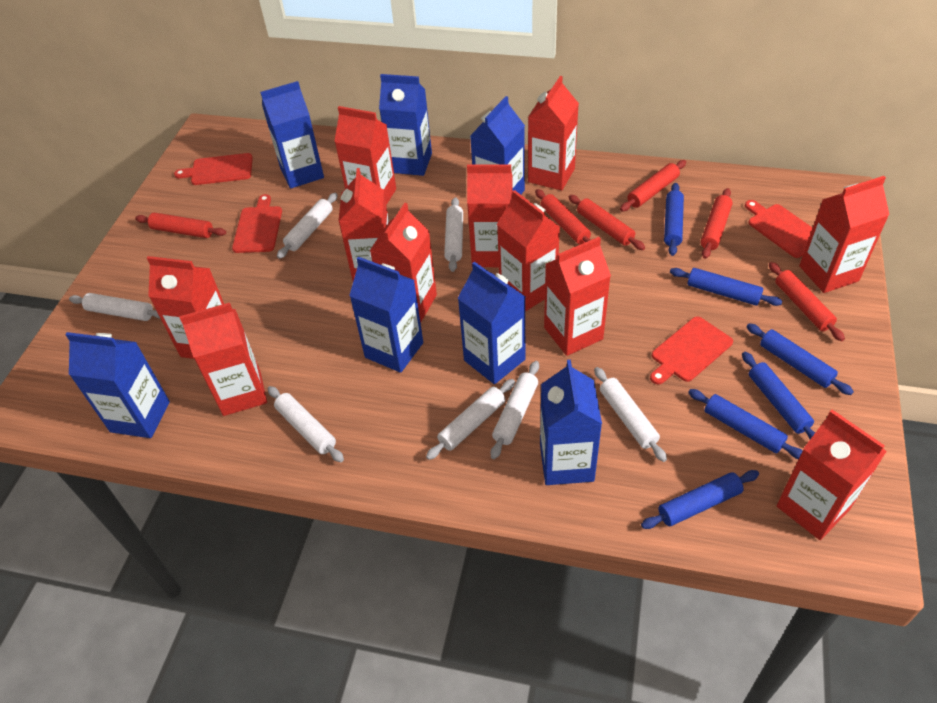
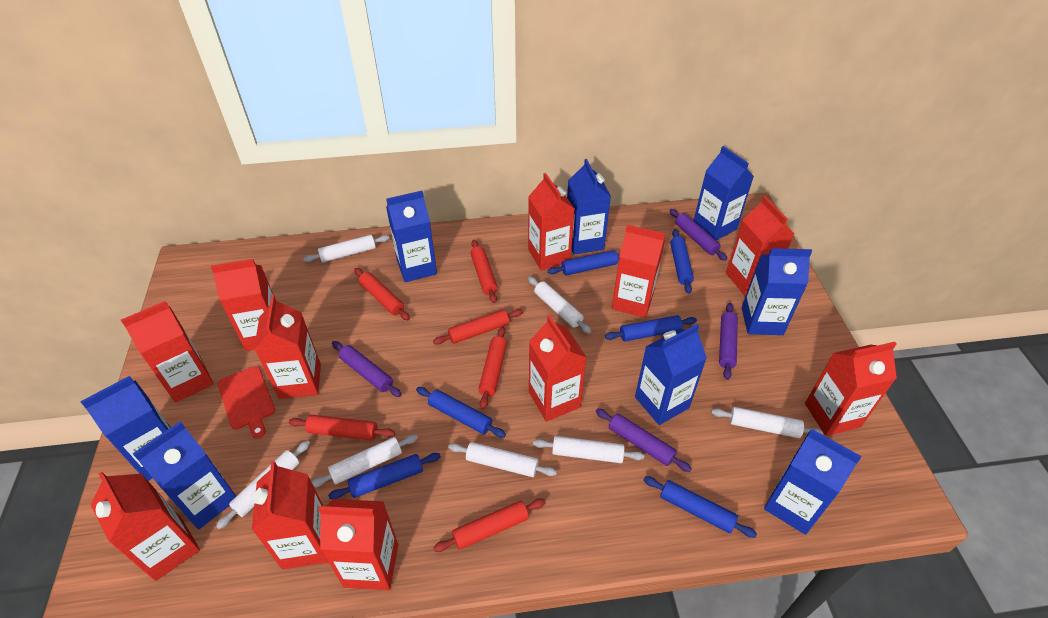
blue carton: [65,332,170,438] [260,81,324,189] [349,256,423,373] [379,74,432,176] [458,261,525,384] [470,96,525,194] [540,360,602,485] = 7 -> [80,376,171,481] [132,421,236,529] [386,191,437,282] [567,159,611,255] [635,324,707,425] [694,146,754,241] [742,248,812,335] [764,429,862,535] = 8
purple rolling pin: none = 0 -> [332,341,402,397] [596,409,692,472] [669,209,727,261] [719,303,738,380] = 4
red cutting board: [174,153,253,185] [232,194,282,253] [650,316,733,385] [745,200,812,258] = 4 -> [218,366,275,438] = 1

